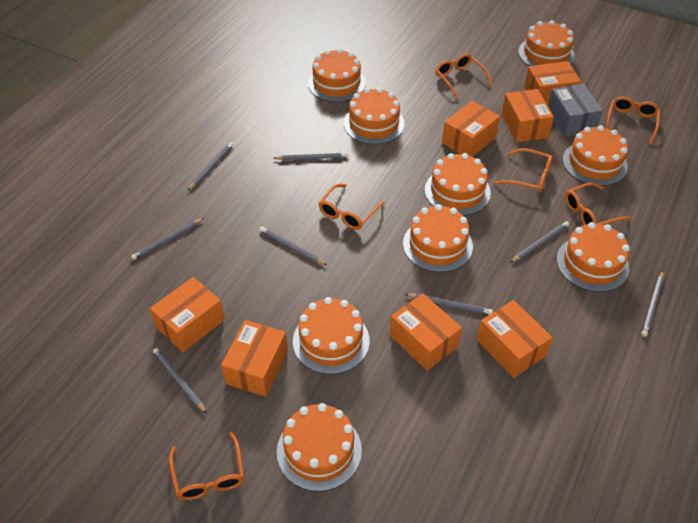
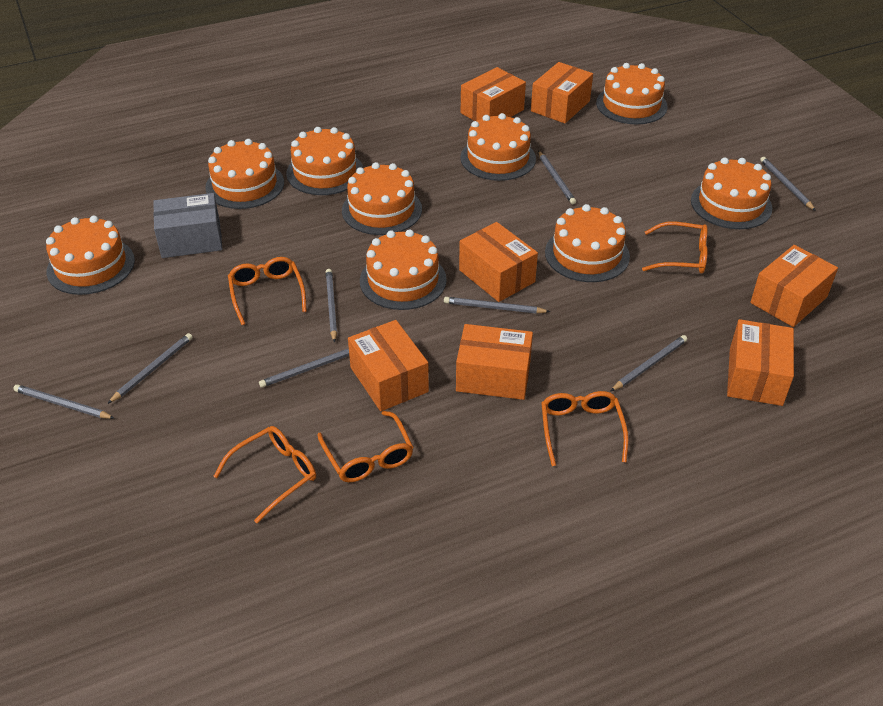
orange glasses: [169,431,244,500] [319,184,385,230] [435,54,492,100] [495,148,553,193] [565,182,631,225] [606,96,660,144] = 6 -> [213,426,316,523] [228,257,307,325] [318,411,413,482] [541,391,629,466] [642,222,708,274] = 5

